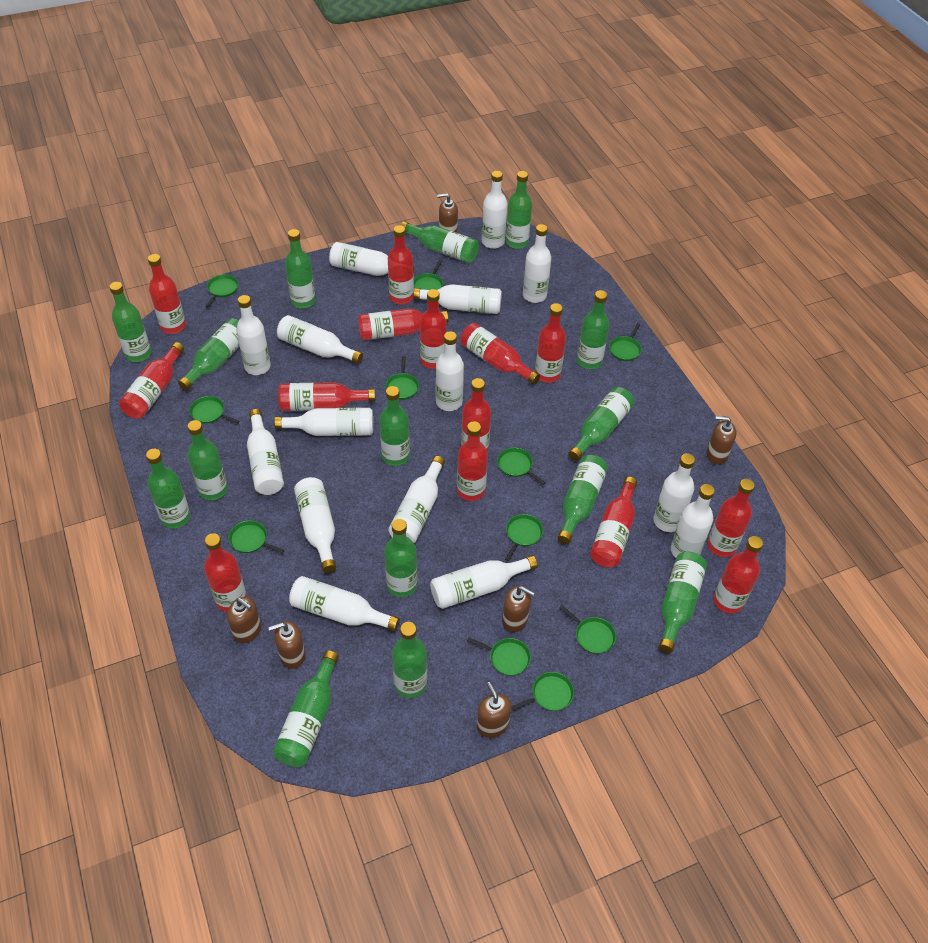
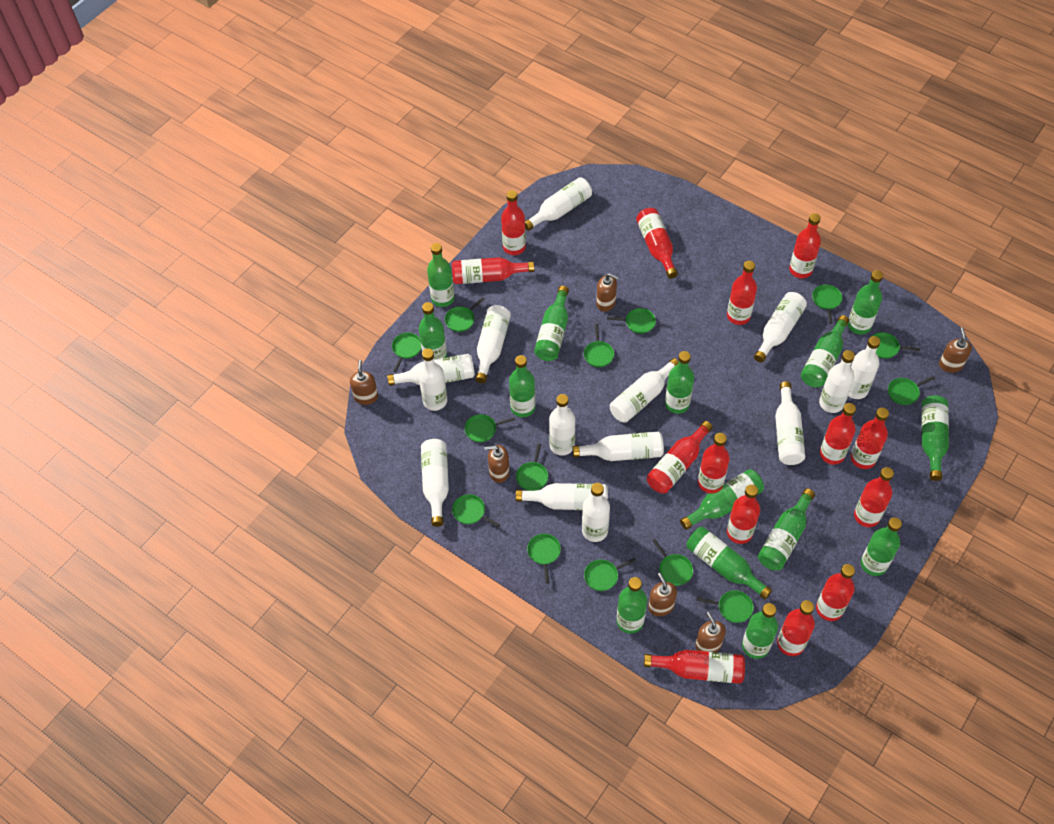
green bottle: [109,282,151,362] [146,449,191,529] [178,318,239,390] [187,420,228,500] [273,651,339,767] [285,229,316,309] [379,386,410,466] [384,519,418,597] [392,622,427,698] [401,221,479,263] [506,171,532,249] [558,455,608,544] [569,387,634,461] [577,290,609,369] [659,552,707,653] = 15 -> [419,302,447,360] [427,243,455,307] [509,355,535,417] [534,286,569,361] [617,577,647,634] [665,351,694,414] [680,469,764,530] [686,527,772,599] [742,603,778,659] [758,489,815,571] [801,315,849,387] [848,270,883,335] [861,517,902,576] [921,395,949,481] = 14
green pan: [189,396,239,424] [206,274,238,308] [229,520,284,554] [385,356,419,400] [414,260,443,290] [467,637,531,676] [497,447,546,485] [505,514,543,561] [511,672,574,711] [560,606,616,654] [609,323,642,361] = 11 -> [392,333,421,372] [445,297,485,332] [452,494,501,527] [465,414,515,442] [516,444,548,491] [527,534,561,583] [584,324,614,367] [584,558,636,591] [607,308,656,334] [652,539,693,586] [697,590,754,623] [812,285,842,324] [871,332,920,359] [888,376,935,405] = 14
white bottle: [236,295,271,375] [247,409,284,495] [274,408,373,436] [277,315,363,364] [289,576,400,631] [294,477,336,573] [329,242,414,276] [389,456,445,543] [413,284,502,314] [430,555,538,609] [436,331,464,411] [482,171,507,249] [523,224,551,303] [653,453,695,532] [671,484,715,558] = 15 -> [387,354,475,386] [418,348,447,411] [421,439,449,527] [475,305,511,383] [516,483,608,510] [525,177,592,231] [549,394,575,456] [572,432,664,461] [582,483,610,542] [610,358,679,423] [754,292,807,363] [775,381,805,465] [819,350,855,413] [848,336,880,399] = 14

